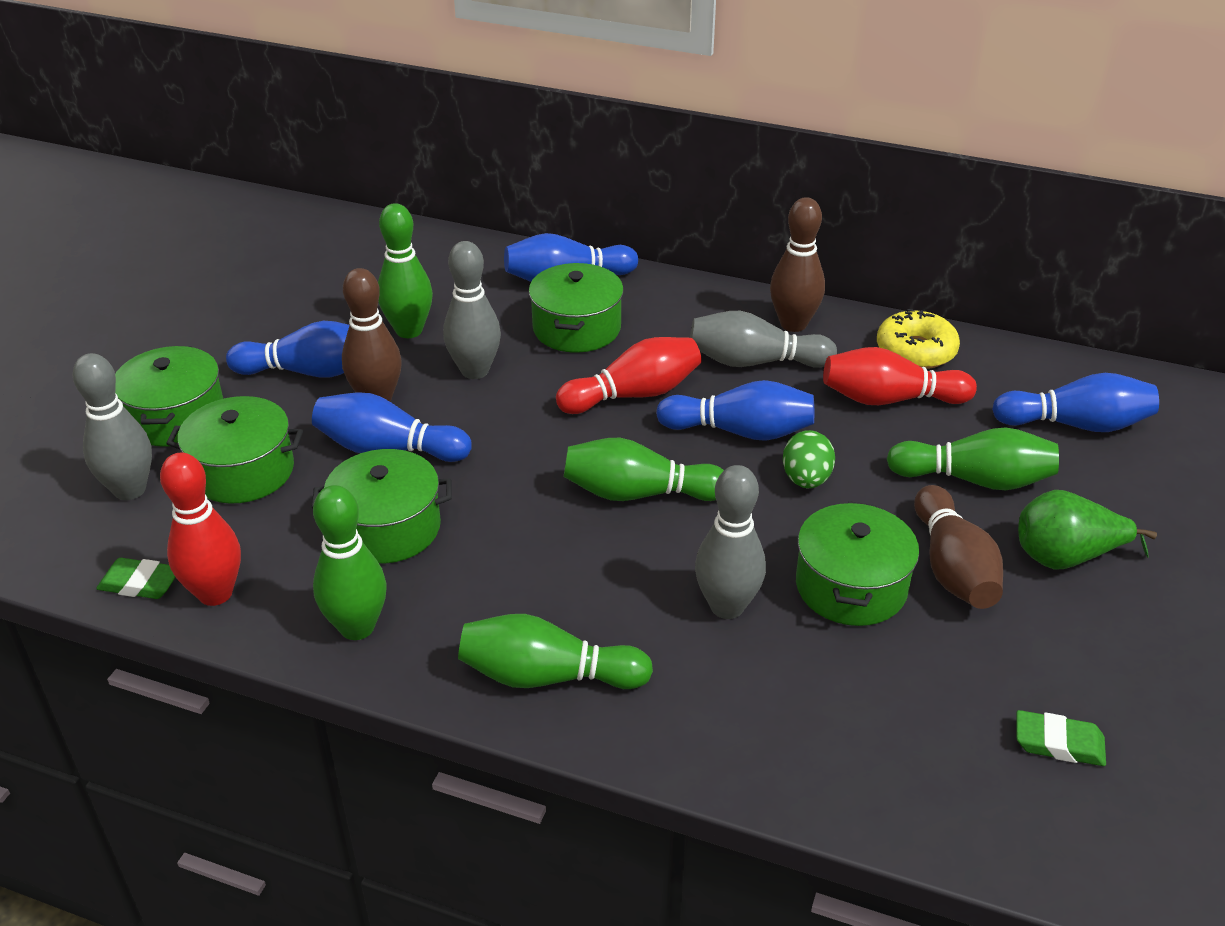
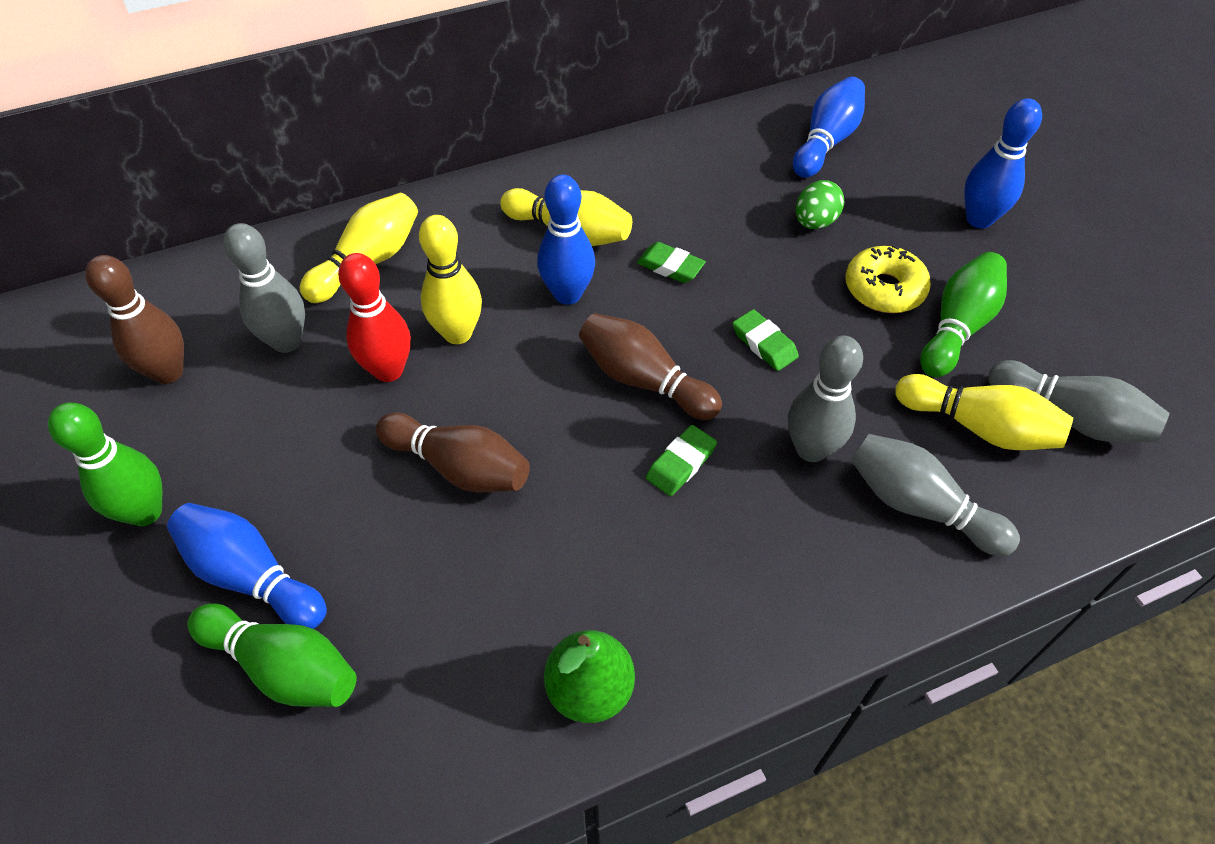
blue bowling pin: [226,321,349,378] [312,392,472,462] [504,233,638,282] [656,380,814,441] [992,373,1159,432] = 5 -> [167,503,327,629] [537,175,595,305] [793,77,865,178] [964,98,1042,228] = 4
green bowling pin: [313,485,387,640] [378,203,433,338] [458,614,653,689] [564,438,724,501] [887,427,1059,490] = 5 -> [48,403,163,526] [187,603,357,707] [920,252,1007,377] = 3
green eraser: [96,558,175,599] [1016,710,1106,766] = 2 -> [637,242,706,283] [646,425,717,496] [732,309,799,371] = 3
green pot: [115,346,223,447] [166,396,303,504] [312,449,452,563] [529,263,624,353] [796,501,919,626] = 5 -> none = 0
red bowling pin: [160,453,241,606] [556,337,702,414] [823,347,977,405] = 3 -> [338,253,411,382] = 1
yellow bowling pin: none = 0 -> [300,193,418,303] [419,215,482,344] [500,188,632,246] [895,374,1073,450] = 4

